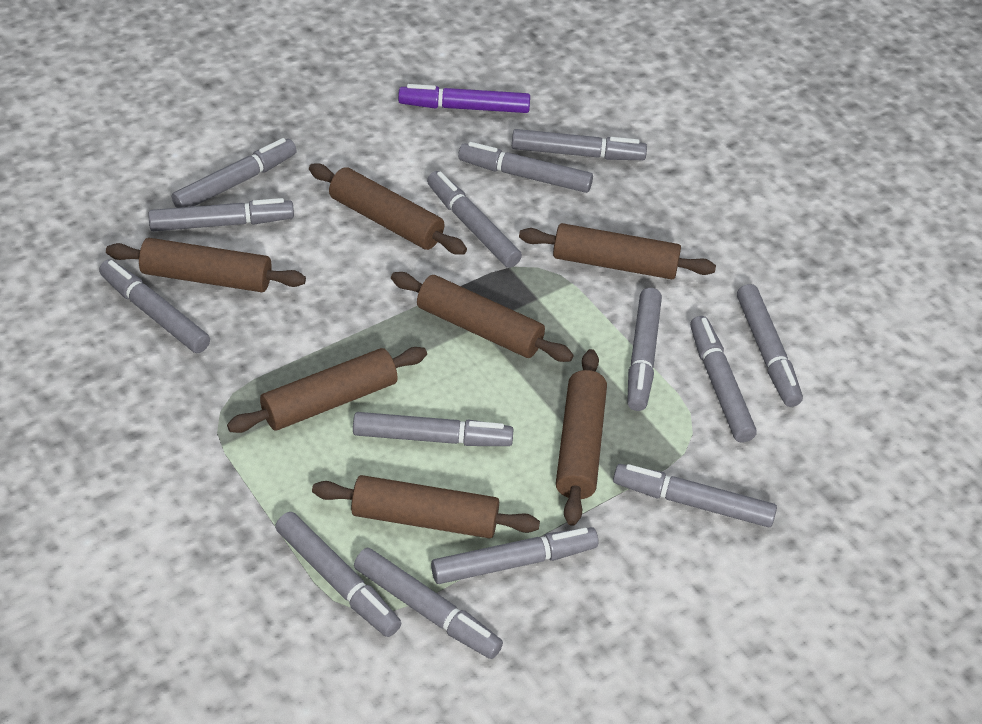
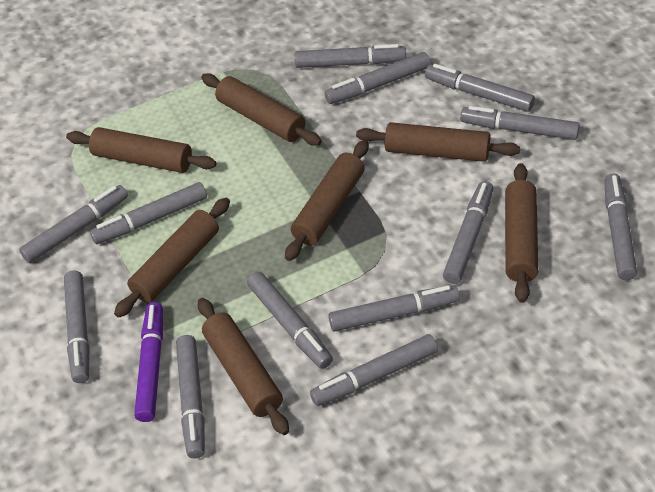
grey marker: [99,260,210,353] [148,198,294,231] [172,138,297,208] [275,512,401,637] [353,412,514,446] [354,548,503,659] [427,171,522,268] [431,527,598,584] [458,142,593,193] [512,129,647,160] [613,464,777,527] [627,288,662,411] [690,316,757,442] [737,284,803,407] = 14 -> [19,185,128,263] [64,270,89,383] [90,182,207,244] [176,335,205,458] [247,272,333,369] [295,44,406,68] [310,334,438,406] [325,52,431,104] [328,285,460,332] [425,64,535,112] [443,181,494,284] [460,106,580,140] [604,174,637,280] = 13

